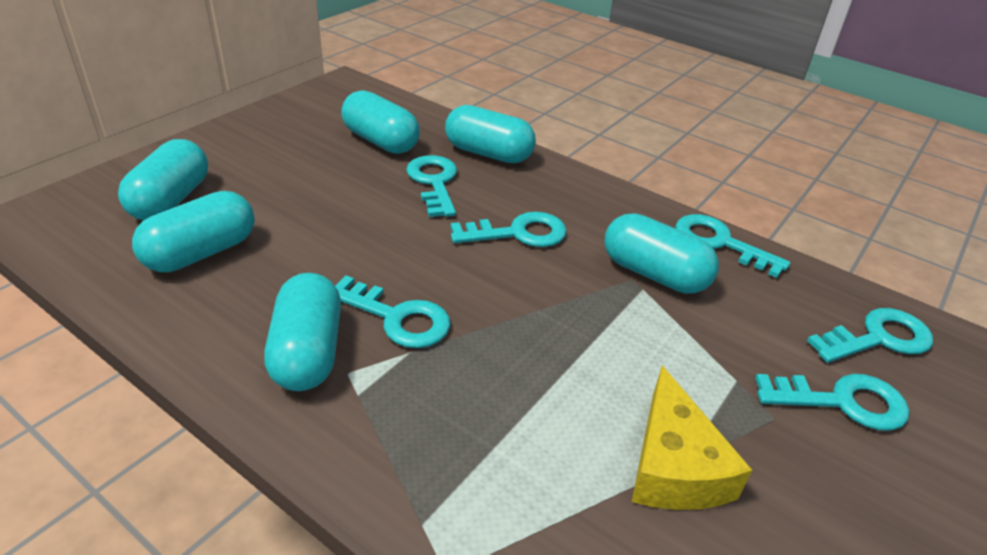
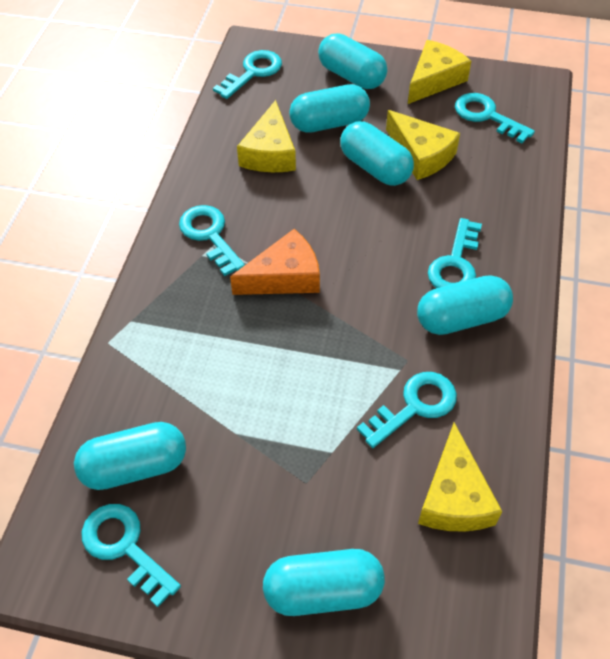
orange cheese: none = 0 -> [230,229,320,295] = 1
yellow cheese: [632,366,752,510] = 1 -> [237,100,296,172] [386,110,460,180] [408,40,471,104] [418,422,502,531] = 4

